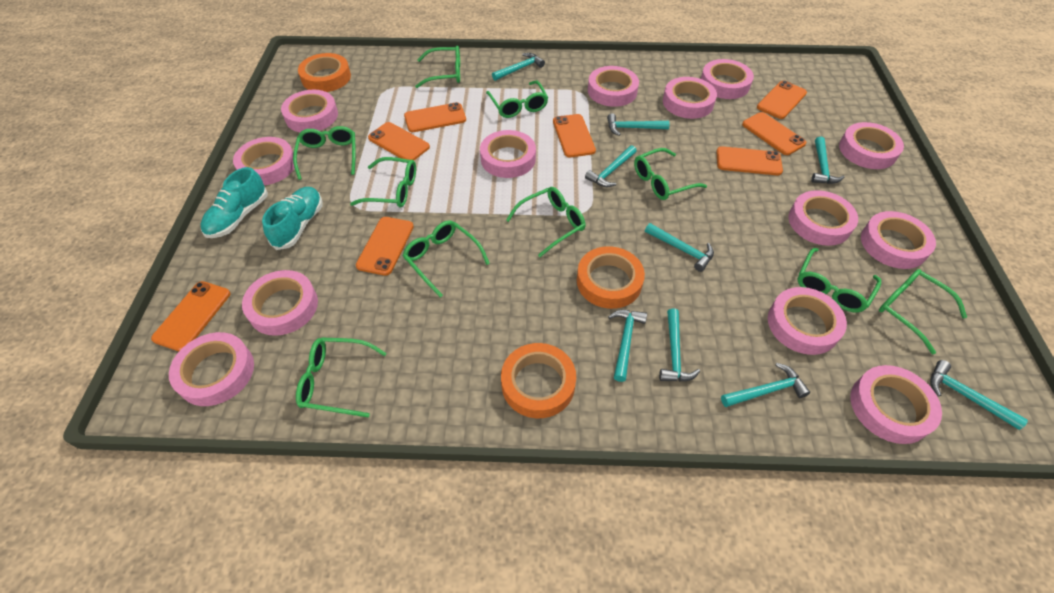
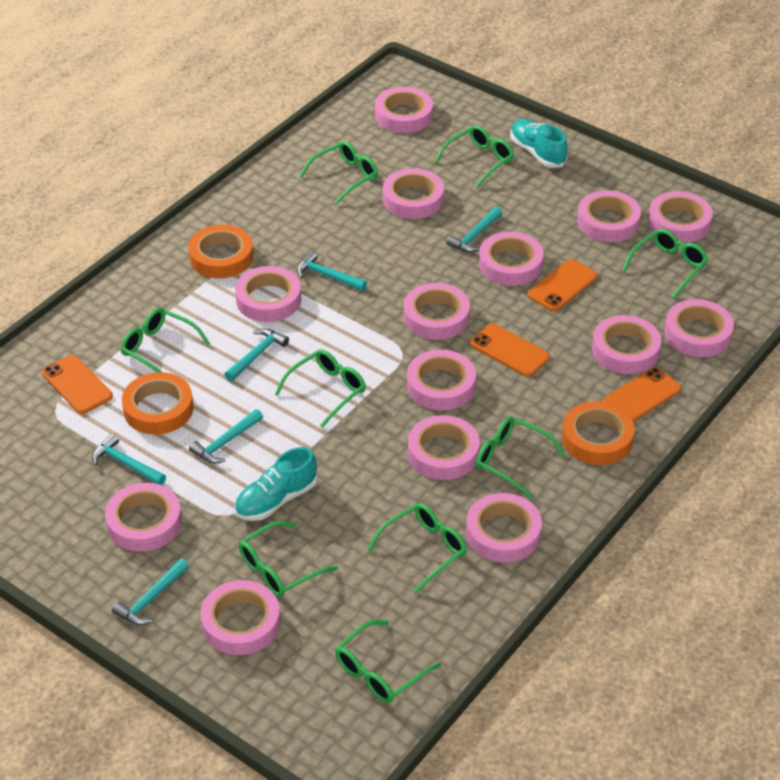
green glasses: [293,126,356,180] [296,337,387,418] [350,157,416,207] [403,220,490,298] [415,46,460,88] [486,80,548,118] [506,187,586,257] [634,148,707,200] [798,248,881,312] [879,269,967,354] = 10 -> [121,308,210,372] [239,521,338,597] [275,349,366,428] [300,141,378,205] [335,620,441,703] [367,503,467,594] [435,125,514,188] [476,416,566,499] [622,229,709,298] = 9
orange phone: [151,281,230,351] [356,217,414,276] [368,122,430,160] [404,102,466,132] [553,114,596,158] [716,146,783,175] [742,112,806,155] [757,81,807,119] = 8 -> [42,355,113,414] [470,323,550,377] [528,259,598,311] [602,368,681,422] = 4
pink tape: [169,332,254,406] [233,137,294,185] [242,270,318,336] [281,90,338,132] [480,130,536,178] [588,66,639,107] [663,77,717,119] [701,59,754,99] [768,287,847,355] [789,190,858,246] [839,122,904,169] [850,365,942,444] [861,211,936,269] = 13 -> [105,483,182,552] [200,580,280,655] [235,266,301,322] [375,87,433,133] [383,168,444,219] [404,283,470,340] [407,350,476,410] [408,415,480,480] [466,493,542,562] [479,232,544,286] [577,190,641,242] [592,315,661,374] [648,191,713,243] [664,299,734,357] = 14
turquoise hammer: [492,53,545,81] [585,145,637,187] [607,113,670,136] [608,310,647,382] [645,223,714,272] [659,308,700,382] [721,363,810,407] [811,136,845,184] [930,360,1028,430] = 9 -> [92,434,166,485] [112,558,189,625] [189,409,263,463] [224,328,289,381] [297,251,367,291] [447,207,502,253] = 6

